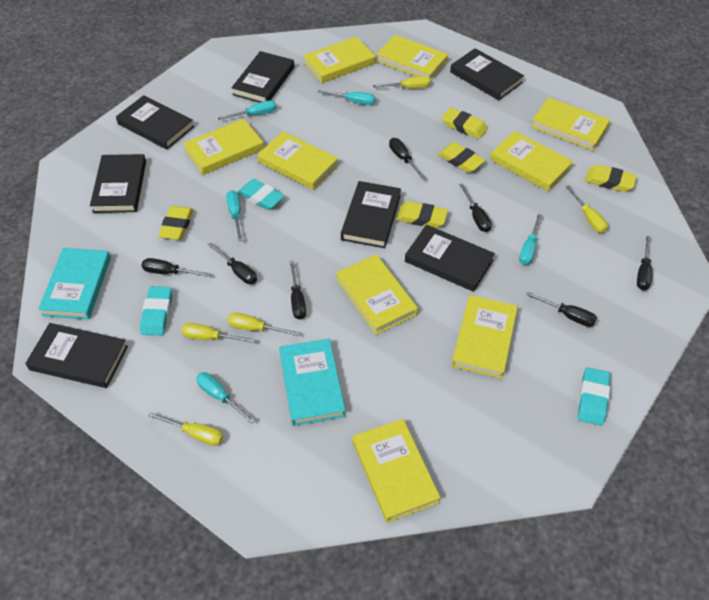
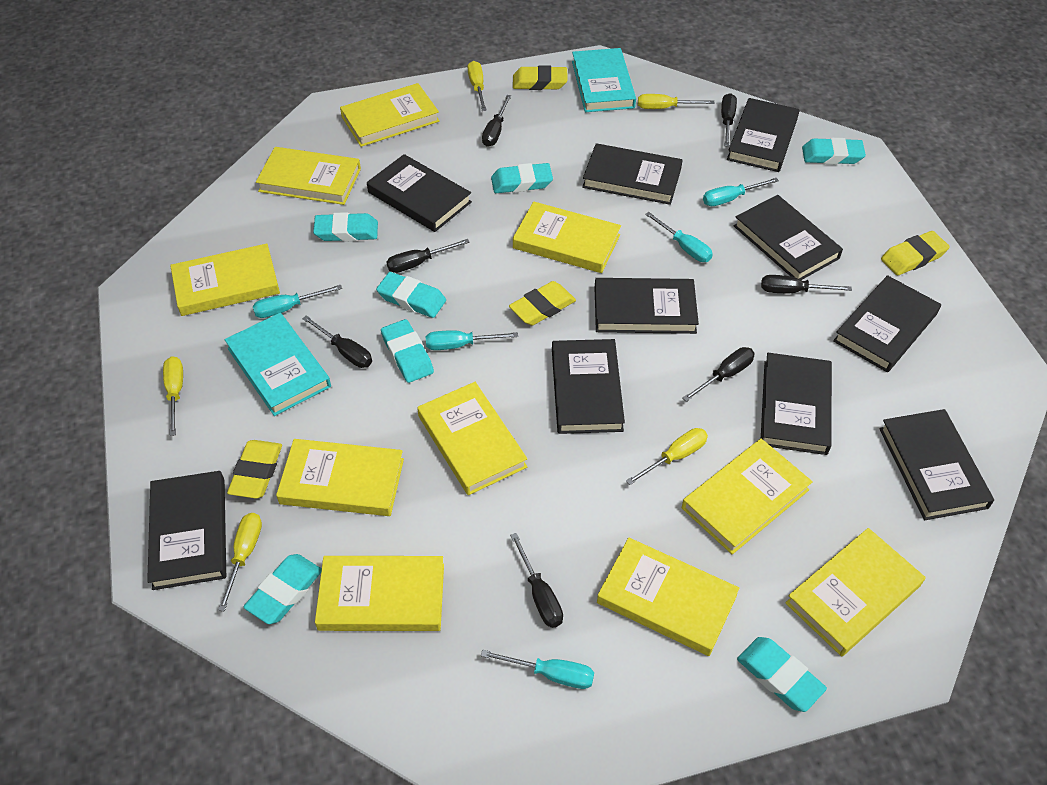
black book: [25,323,128,388] [90,154,146,213] [116,95,194,150] [232,51,294,103] [341,181,401,248] [405,225,495,292] [450,48,524,100] = 7 -> [147,471,226,590] [367,154,472,232] [552,339,625,434] [582,143,682,205] [595,278,699,334] [727,98,799,172] [734,195,843,280] [761,353,832,455] [833,275,941,372] [879,409,994,520] = 10
turquoise eraser: [140,286,172,336] [237,179,285,210] [578,367,610,426] = 3 -> [244,554,322,624] [313,212,378,242] [376,272,446,318] [381,319,434,383] [491,163,553,193] [737,637,827,712] [802,138,866,164] = 7
yellow book: [183,119,264,175] [257,131,338,190] [303,36,376,83] [336,254,418,335] [353,419,441,523] [376,35,448,81] [452,295,518,379] [490,131,573,191] [531,97,610,151] = 9 -> [170,243,280,316] [256,147,361,205] [276,439,404,516] [315,556,444,631] [340,83,440,147] [417,382,527,495] [513,202,621,273] [597,538,739,656] [682,439,813,555] [785,528,926,656] = 10
yellow eraser: [158,206,193,240] [396,201,448,228] [438,142,485,173] [442,108,488,139] [585,165,637,192] = 5 -> [227,440,282,499] [509,281,576,325] [513,65,567,90] [881,231,950,275] = 4

